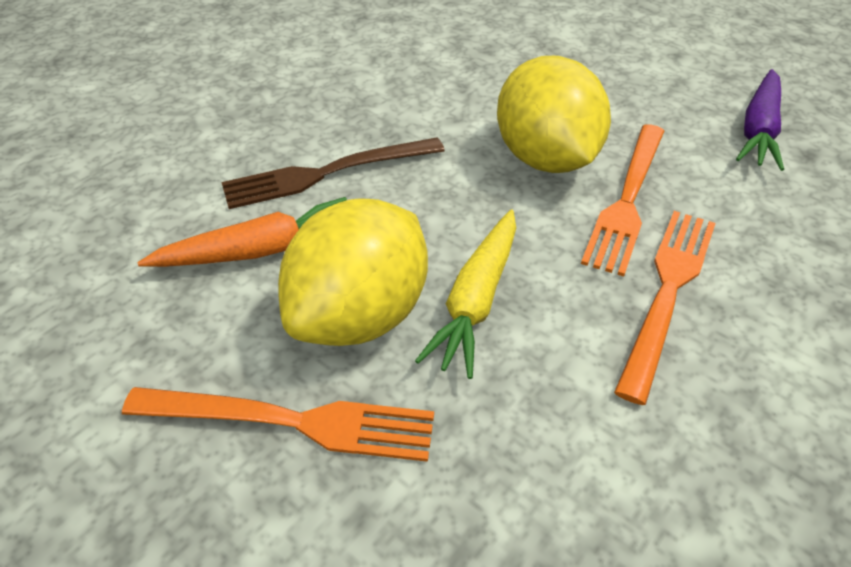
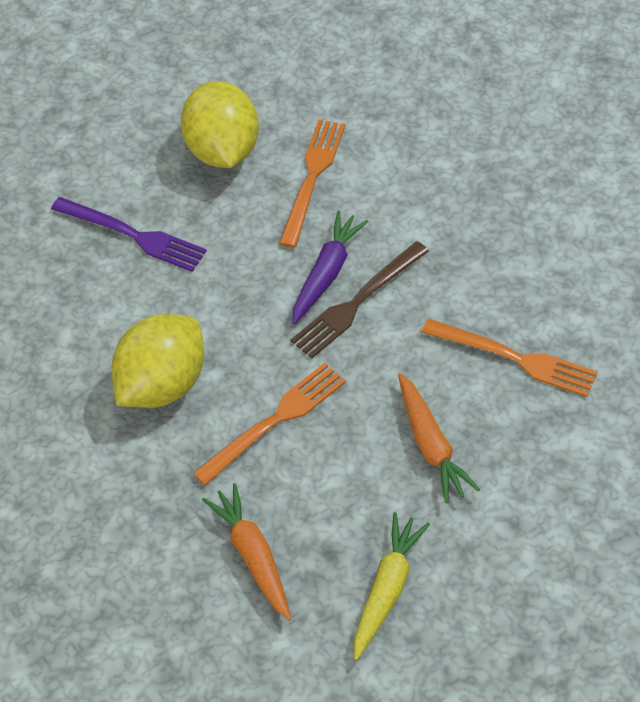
orange carrot: [137,197,347,267] = 1 -> [202,483,291,621] [398,373,480,503] = 2
purple fork: none = 0 -> [51,197,207,272] = 1

